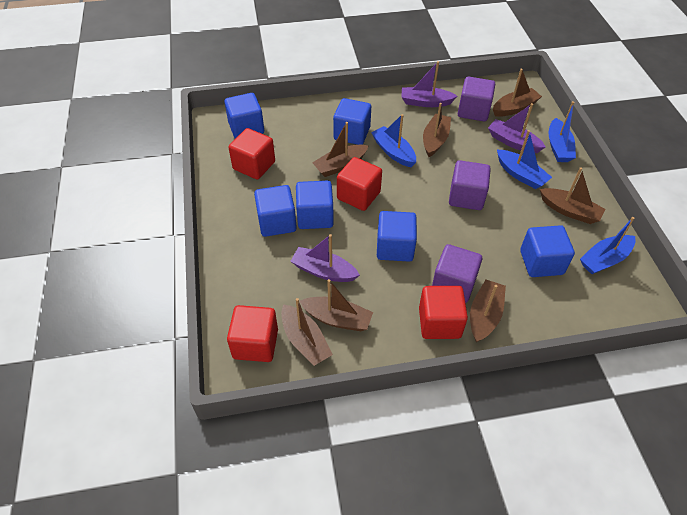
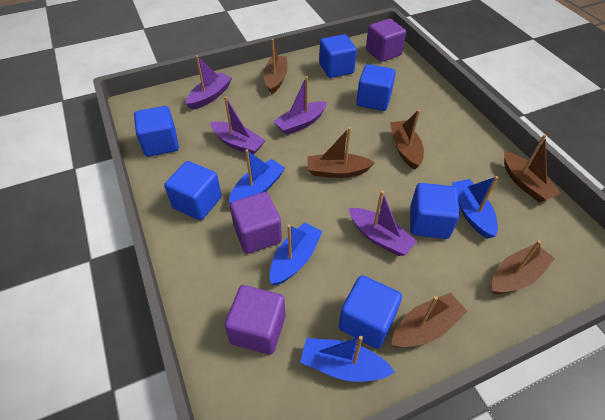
brown boat: [281,298,333,366] [299,279,373,331] [312,122,369,177] [423,103,451,157] [470,280,506,342] [493,69,542,117] [540,167,606,224] = 7 -> [263,39,287,94] [307,127,375,178] [390,110,424,170] [391,293,467,347] [492,240,555,294] [504,134,561,202] = 6
purple boat: [290,234,360,282] [401,61,457,107] [488,103,546,153] = 3 -> [186,55,232,110] [210,96,266,155] [274,76,327,135] [349,191,417,256] = 4
red cube: [227,305,278,362] [228,128,275,179] [337,157,382,211] [419,286,468,339] = 4 -> none = 0

